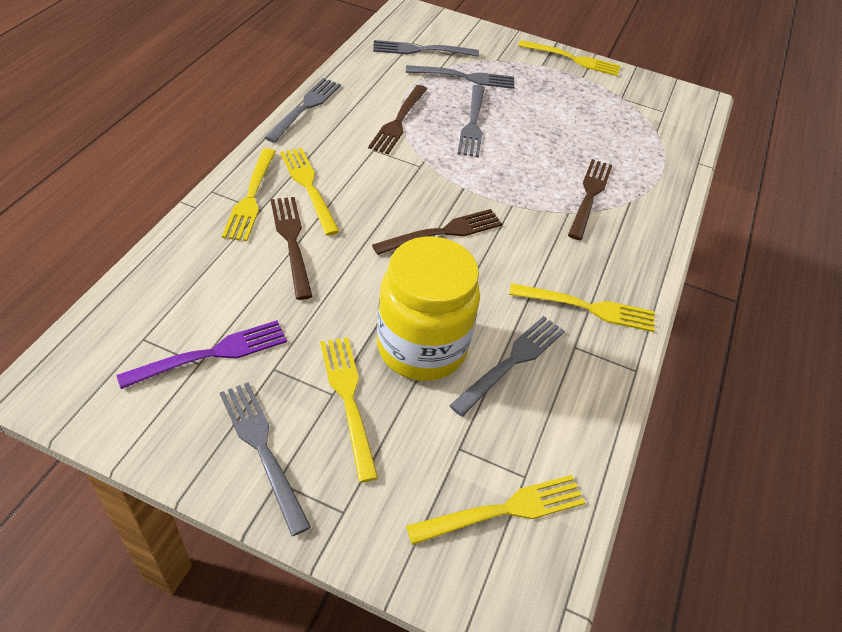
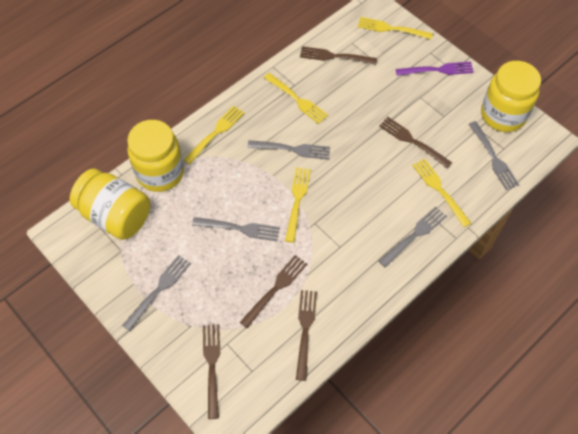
brown fork: [271,197,313,300] [368,85,427,154] [372,209,502,255] [568,159,613,240] = 4 -> [203,324,220,419] [240,255,307,328] [296,290,317,381] [300,46,377,65] [379,117,452,168] = 5
grey fork: [220,382,311,536] [264,78,341,143] [373,40,479,57] [406,65,515,89] [449,316,565,417] [457,85,485,158] = 6 -> [122,255,191,331] [192,217,280,241] [247,140,330,160] [379,206,447,267] [469,121,519,190] = 5
yellow fork: [222,148,276,241] [280,148,340,236] [320,337,378,482] [406,475,585,545] [509,283,654,332] [518,40,621,76] = 6 -> [183,106,245,164] [264,73,328,124] [285,167,311,243] [358,17,433,40] [412,159,471,227] = 5
yellow jar: [377,237,480,381] = 1 -> [70,169,150,240] [127,120,184,192] [481,61,541,132] = 3

